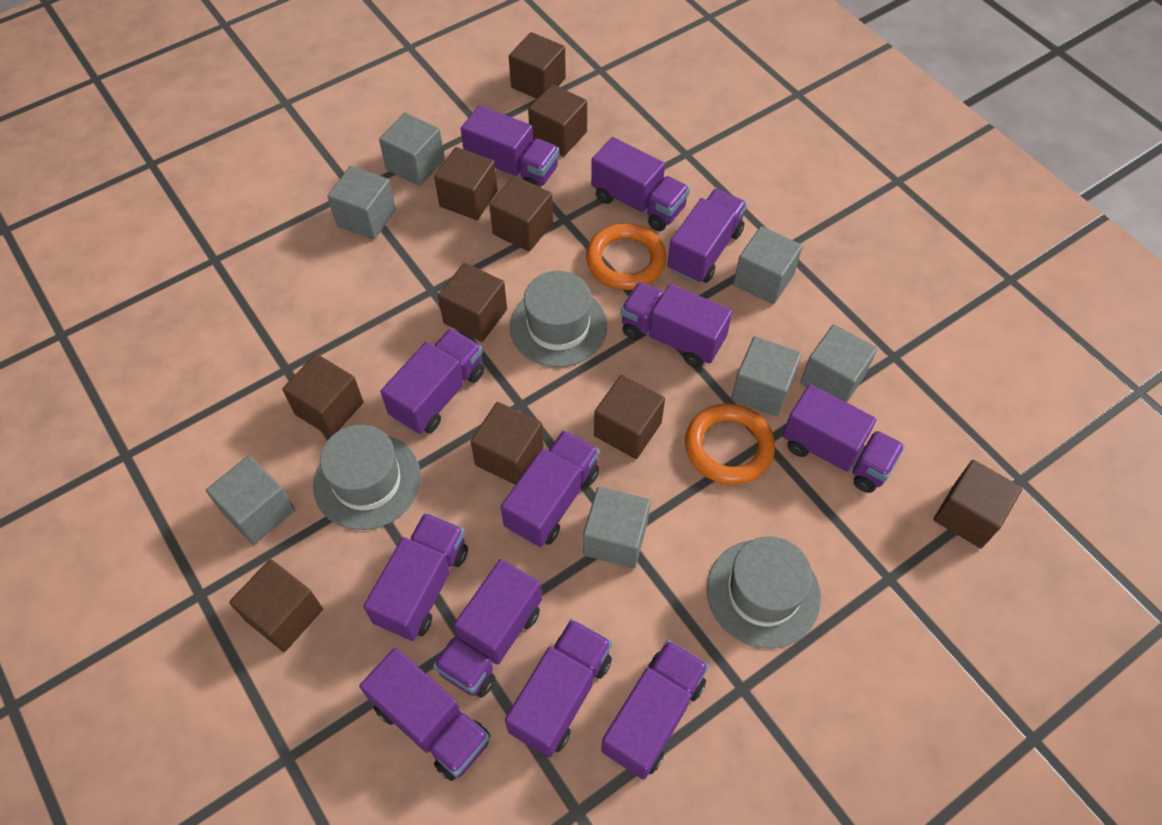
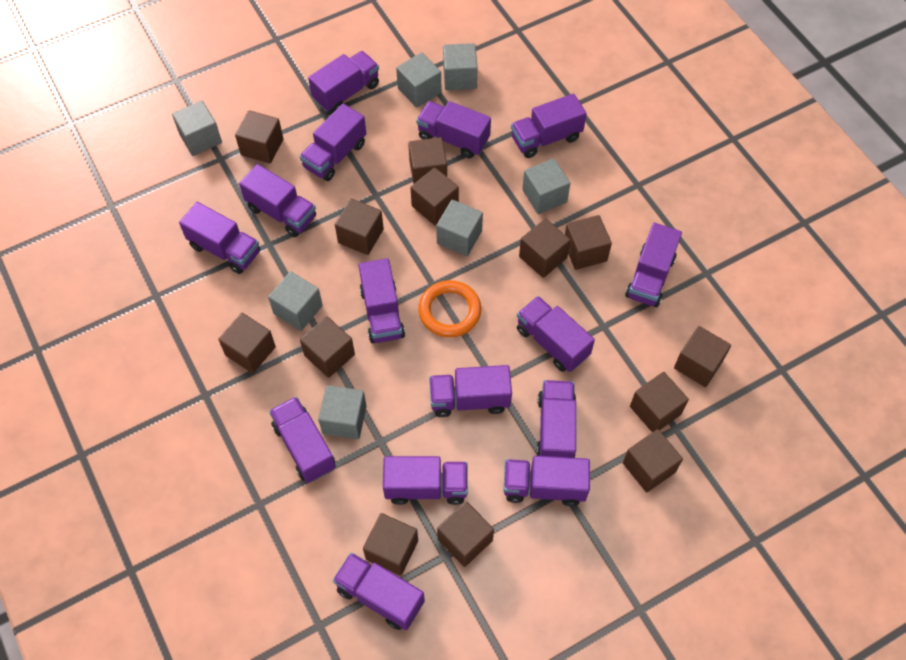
brown cube: [229,559,323,652] [282,354,364,437] [434,147,498,220] [438,263,507,342] [470,402,544,485] [489,176,553,252] [509,32,566,99] [528,84,587,156] [594,375,665,459] [933,460,1023,548] = 10 -> [218,313,276,373] [235,110,283,164] [300,316,355,378] [335,199,384,255] [363,513,418,576] [408,137,447,184] [410,167,459,225] [437,501,494,567] [519,218,571,278] [565,215,612,270] [623,429,683,492] [630,372,689,432] [674,326,731,387] = 13
grey hat: [313,425,421,530] [510,271,607,367] [707,537,821,648] = 3 -> none = 0
orange ring: [586,223,666,290] [685,403,775,485] = 2 -> [418,280,482,337] = 1
purple truck: [359,648,490,781] [363,513,468,641] [381,328,484,434] [433,559,542,697] [461,105,559,187] [501,430,599,547] [505,619,612,758] [591,137,690,231] [601,640,709,780] [621,282,732,367] [667,189,747,283] [782,384,905,493] = 12 -> [179,202,260,274] [239,164,316,237] [269,397,336,483] [300,104,366,181] [308,51,379,112] [333,553,425,630] [359,258,405,344] [383,456,468,505] [416,101,491,158] [429,365,512,417] [504,455,590,506] [511,93,587,158] [517,296,595,372] [536,380,576,458] [625,223,682,307] = 15

